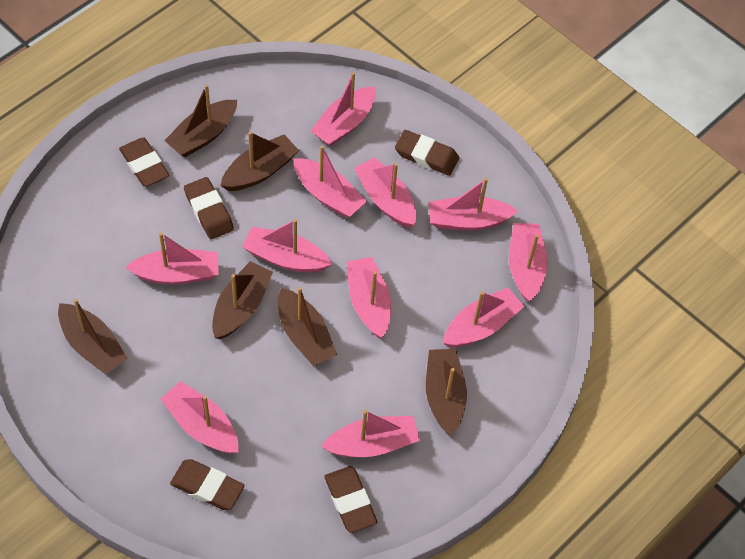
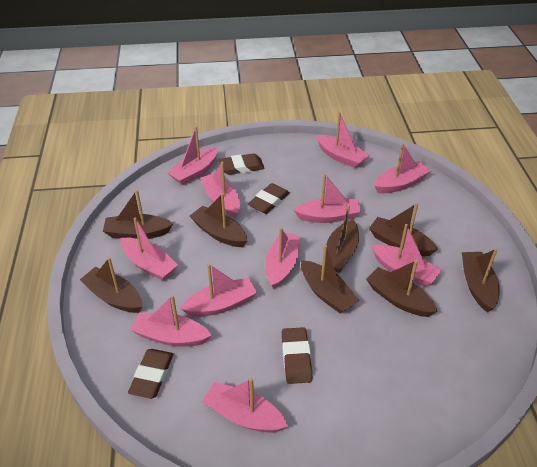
brown boat: [58,299,128,375] [164,84,237,157] [212,261,273,339] [220,132,299,191] [278,287,337,366] [426,349,467,436] = 6 -> [80,257,142,313] [103,190,173,239] [190,193,248,247] [301,245,360,313] [326,205,359,272] [366,260,438,317] [369,203,438,256] [462,249,500,312] = 8
brown eraser: [119,138,169,187] [170,459,245,510] [184,177,234,239] [324,466,378,533] [395,130,459,176] = 5 -> [128,349,173,399] [218,153,265,175] [248,183,290,214] [282,327,312,384] = 4

